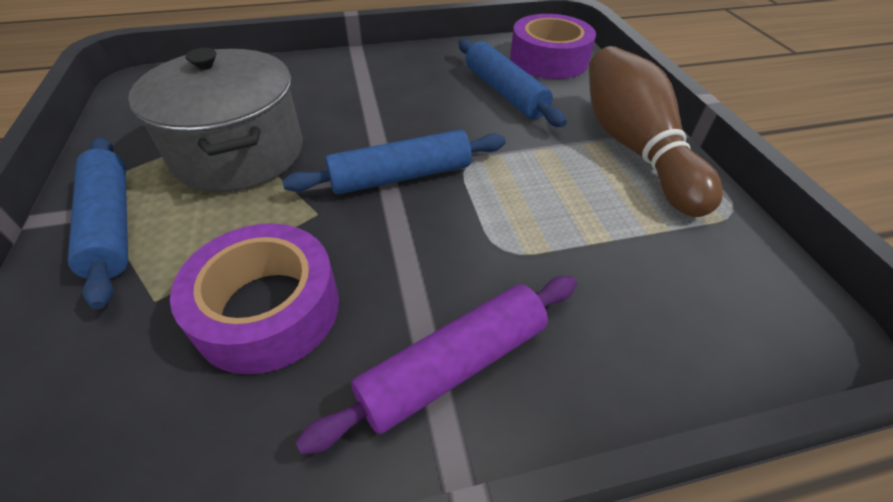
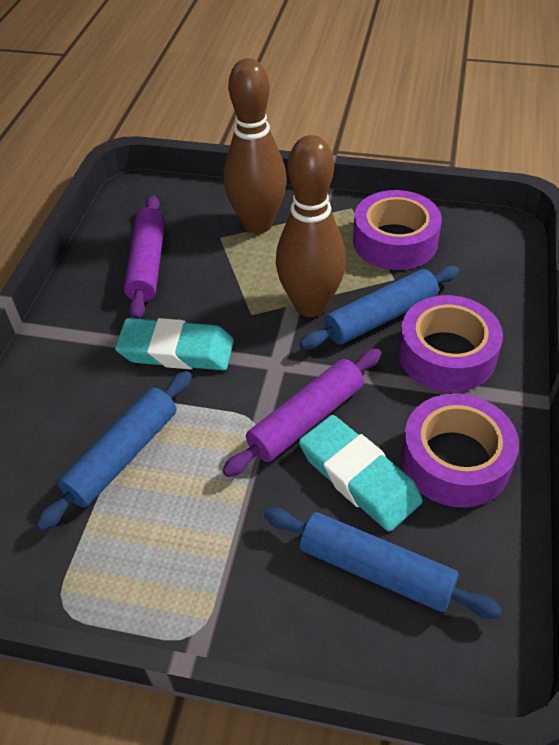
brown bowling pin: [589,46,723,217] = 1 -> [224,58,287,234] [276,135,346,317] = 2
grey pot: [128,48,303,192] = 1 -> none = 0
purple rolling pin: [296,276,577,455] = 1 -> [124,196,165,319] [222,349,381,477] = 2
purple tape: [170,223,339,374] [510,14,596,79] = 2 -> [353,190,442,270] [398,295,503,392] [401,393,519,508] = 3
turquoise eraser: none = 0 -> [115,318,234,370] [299,415,423,532] = 2

